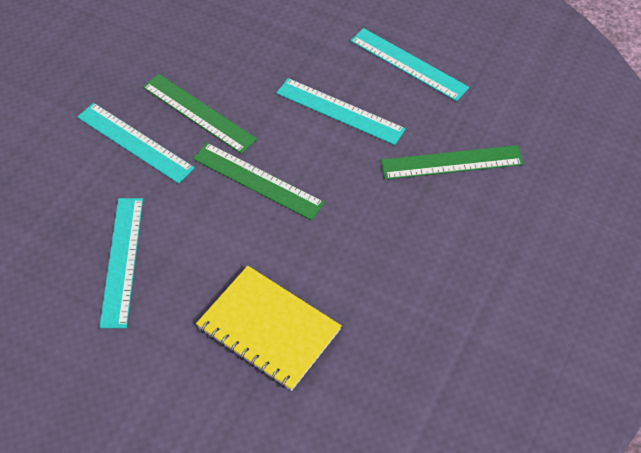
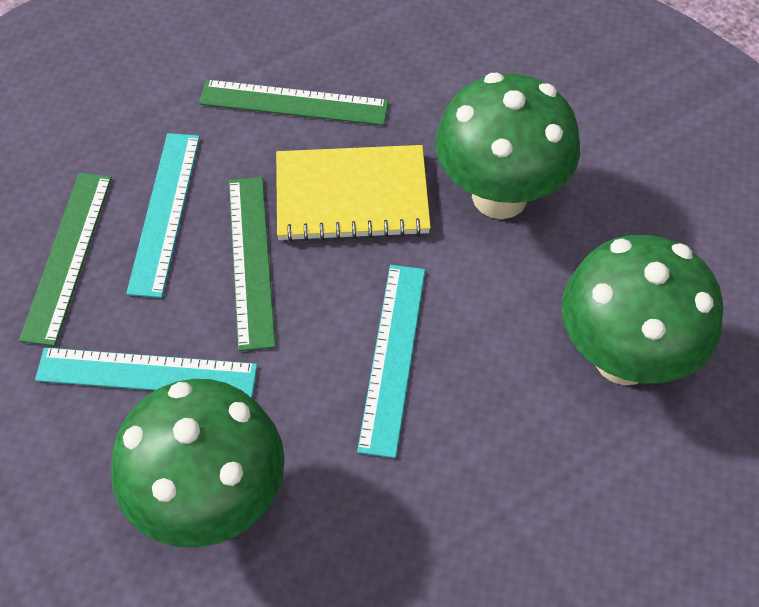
green mushroom: none = 0 -> [111,379,285,548] [435,73,580,219] [561,235,723,385] = 3
turquoise ruler: [77,103,195,184] [99,198,143,328] [276,78,406,145] [350,28,469,101] = 4 -> [35,348,257,398] [126,133,200,298] [357,265,425,458] = 3

